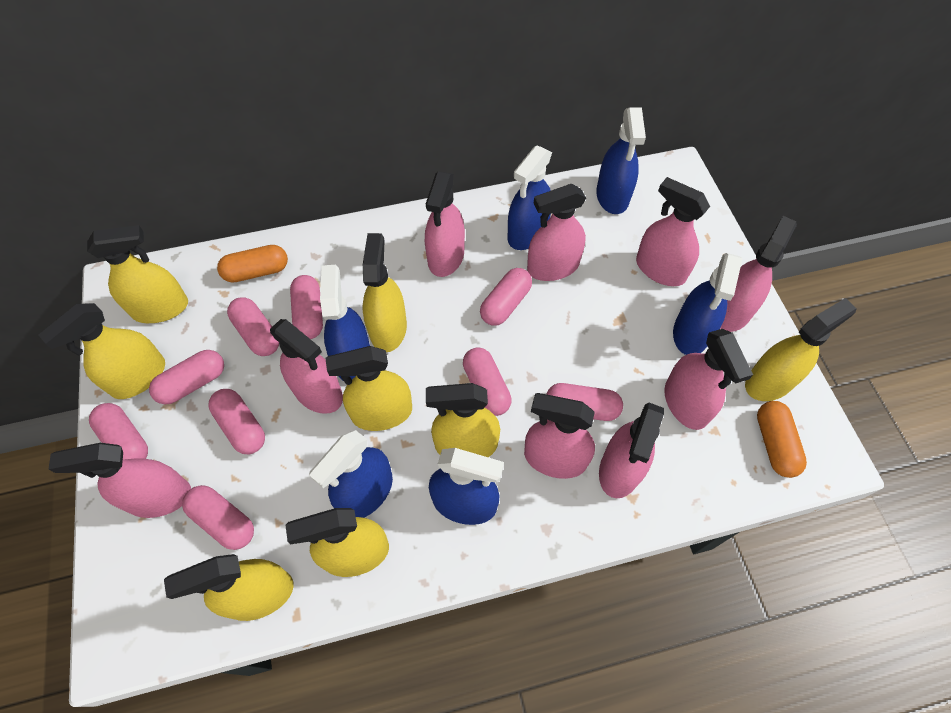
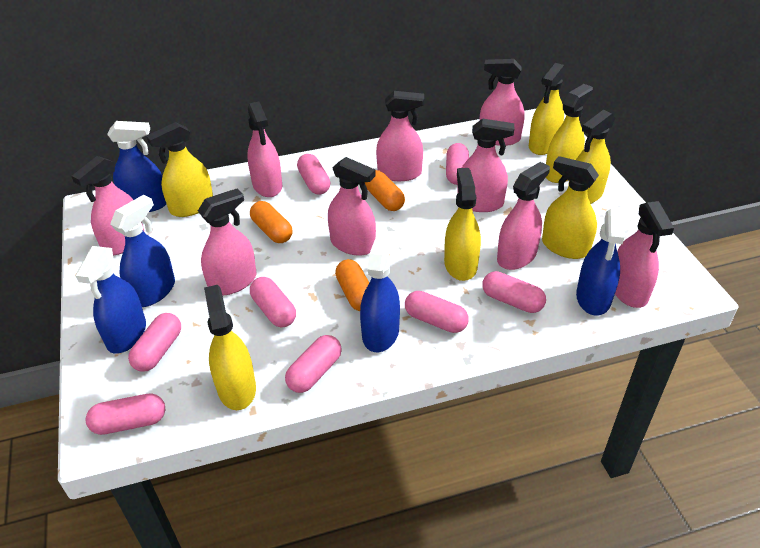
blue spray bottle: [309,430,393,518] [320,265,370,380] [429,448,504,525] [507,145,552,250] [596,107,646,214] [673,253,743,355] = 6 -> [75,246,146,354] [107,121,166,212] [110,195,175,307] [360,232,400,352] [576,209,624,316] = 5
orange capsule: [217,245,288,283] [757,401,807,478] = 2 -> [250,201,293,243] [335,259,369,311] [365,170,405,211] = 3
pink capsule: [89,403,148,459] [149,350,224,404] [182,485,254,550] [209,389,265,454] [227,297,279,356] [290,275,323,339] [463,347,512,416] [480,268,532,326] [547,383,623,421] = 9 -> [86,393,165,435] [128,313,181,372] [250,277,296,328] [285,335,342,393] [297,154,330,195] [405,291,469,333] [446,143,469,185] [482,271,546,313] = 8
yellow spray bottle: [39,303,165,399] [87,225,188,323] [164,554,294,621] [285,508,389,577] [325,346,412,431] [362,233,407,352] [426,383,500,457] [745,298,857,401] = 8 -> [147,122,213,217] [204,285,256,410] [444,168,481,281] [529,63,566,155] [542,156,599,259] [546,84,593,183] [568,110,615,204] = 7

